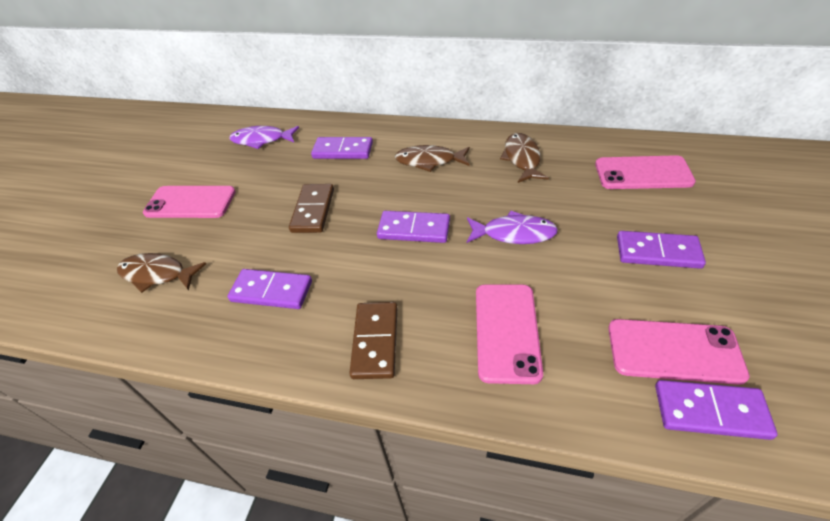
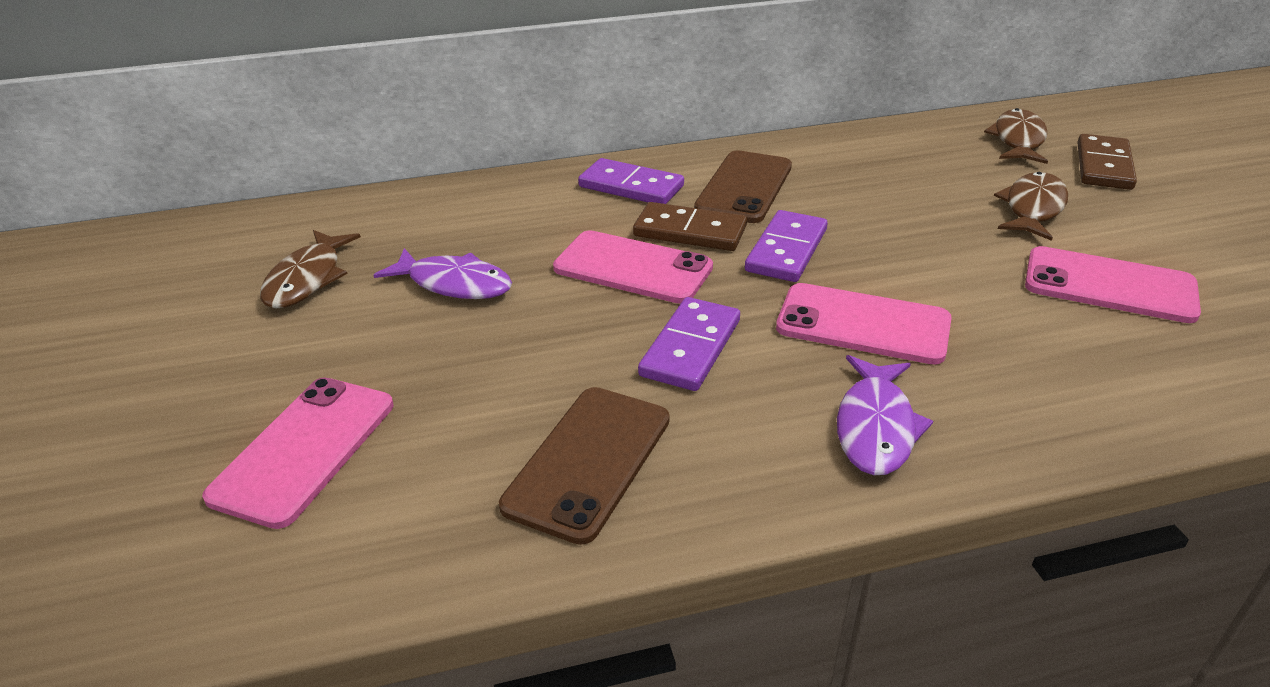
brown phone: none = 0 -> [499,387,669,545] [694,150,792,223] = 2
purple domino: [227,269,312,309] [311,137,373,159] [377,211,450,243] [617,231,706,269] [655,380,778,440] = 5 -> [578,158,684,204] [638,297,740,391] [745,210,828,282] = 3

